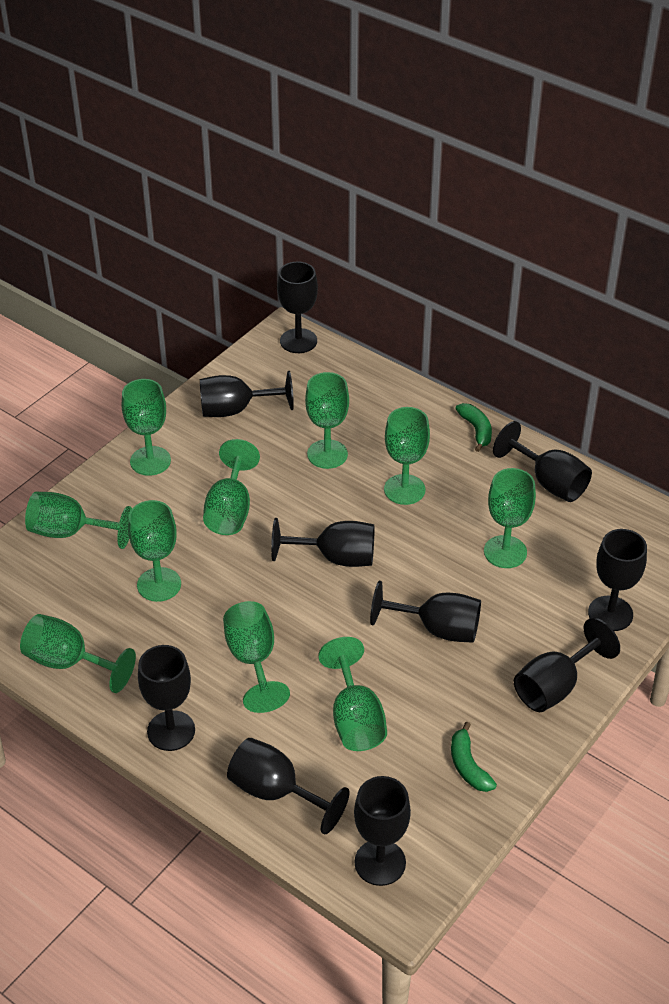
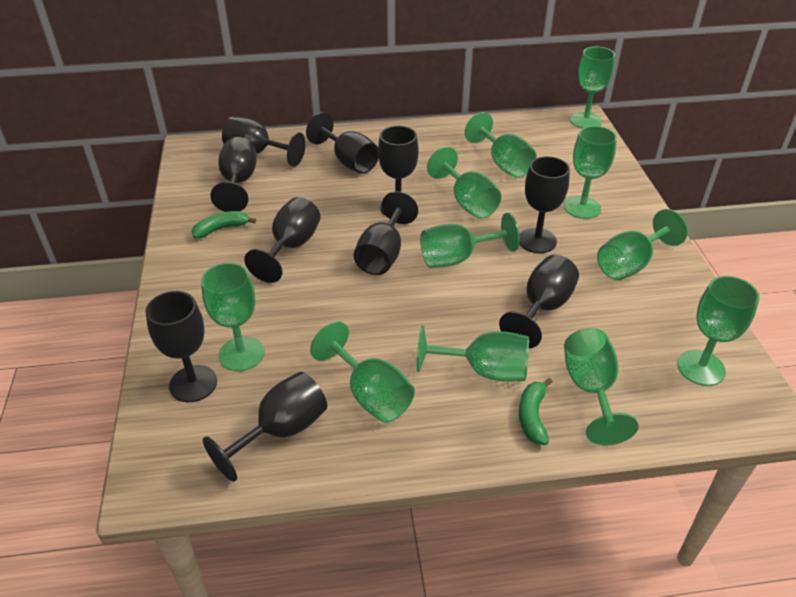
green goblet: [20,614,136,693] [25,492,132,549] [122,379,171,476] [128,500,181,602] [203,439,260,535] [223,601,290,713] [305,372,349,469] [318,637,387,751] [384,407,430,505] [484,468,536,568] = 10 -> [201,262,264,371] [310,321,415,423] [417,325,529,382] [420,213,520,268] [427,147,502,219] [465,112,537,178] [564,126,617,219] [564,328,638,446] [570,47,615,128] [597,209,688,280] [677,276,759,386] = 11

